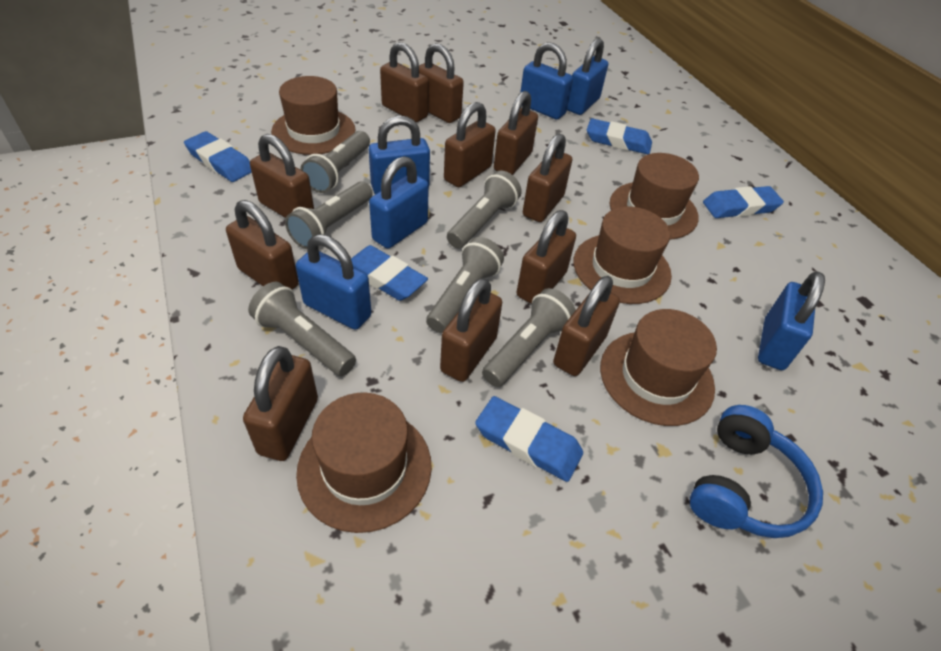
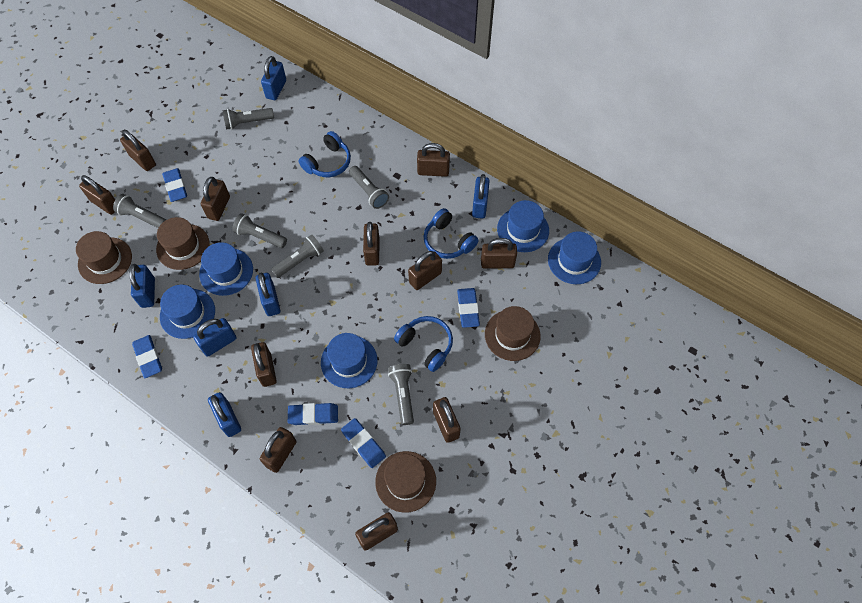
blue hat: none = 0 -> [160,285,215,339] [199,242,253,296] [321,333,378,388] [497,200,549,252] [548,231,601,284] = 5
blue headphones: [690,405,823,538] = 1 -> [298,131,351,177] [394,316,453,372] [424,208,479,259] = 3
brown hat: [271,76,356,155] [296,393,432,533] [574,207,672,304] [600,309,717,426] [610,153,699,239] = 5 -> [76,231,132,284] [156,217,210,270] [375,451,436,513] [485,306,541,361] = 4

